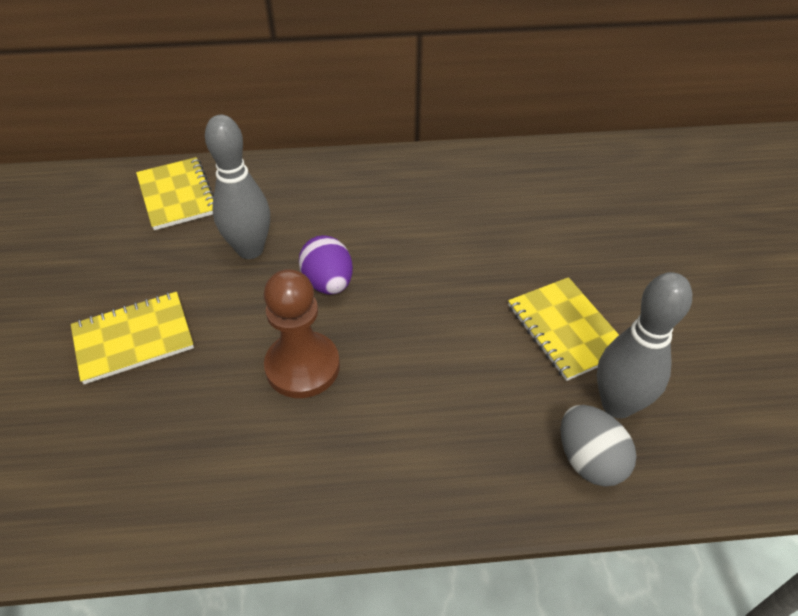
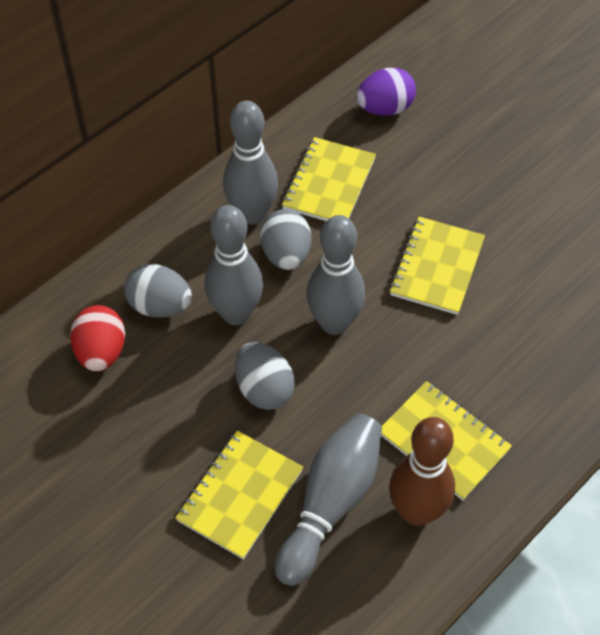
brown bowling pin: none = 0 -> [389,417,455,526] = 1
brown pawn: [264,269,340,398] = 1 -> none = 0
grey bowling pin: [205,115,270,259] [597,272,692,418] = 2 -> [205,205,263,325] [223,101,278,224] [275,413,382,586] [306,215,365,335] = 4
grey egg: [561,405,637,487] = 1 -> [124,264,192,318] [235,342,295,410] [260,209,311,270] = 3
red egg: none = 0 -> [70,305,125,371] = 1
yellow notebook: [71,292,194,384] [136,157,214,230] [508,277,619,381] = 3 -> [175,431,303,559] [282,137,376,221] [381,381,512,501] [389,217,485,315] = 4

